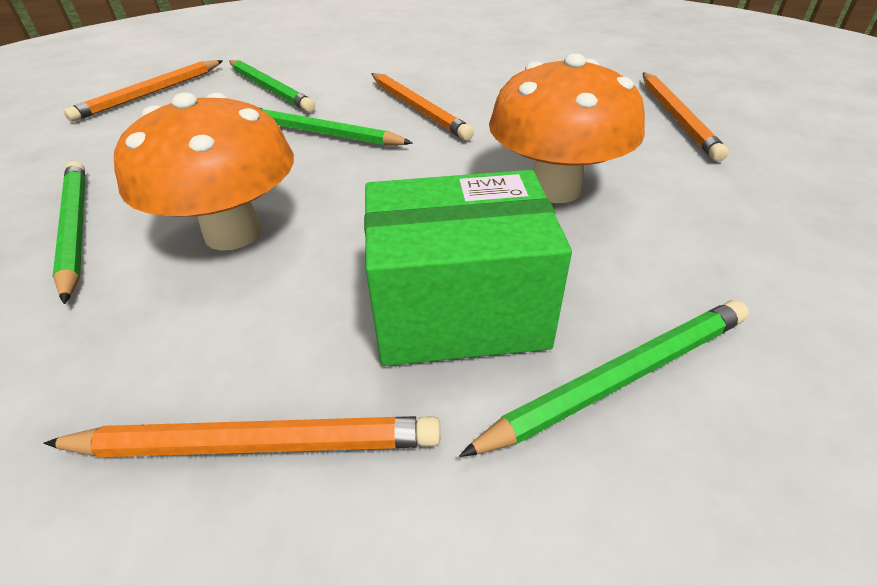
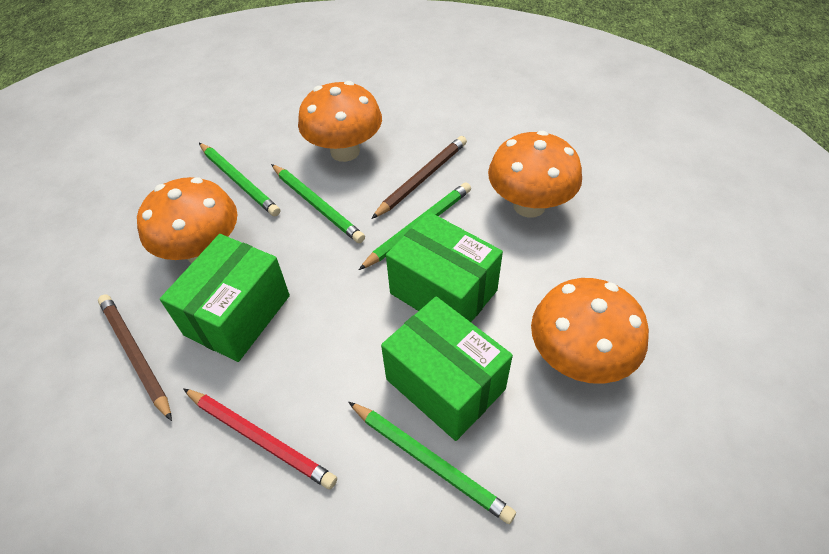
brown pencil: none = 0 -> [98,294,172,421] [371,136,467,219] = 2
green box: [364,170,572,366] = 1 -> [160,234,290,362] [381,297,513,441] [386,212,503,322] = 3
orange mushroom: [114,92,294,251] [489,53,645,203] = 2 -> [137,177,238,263] [298,81,382,162] [488,131,582,218] [531,278,649,384] = 4
orange pencil: [43,416,441,457] [64,60,223,122] [371,73,474,140] [643,73,729,162] = 4 -> none = 0
red pencil: none = 0 -> [183,388,337,489] = 1

